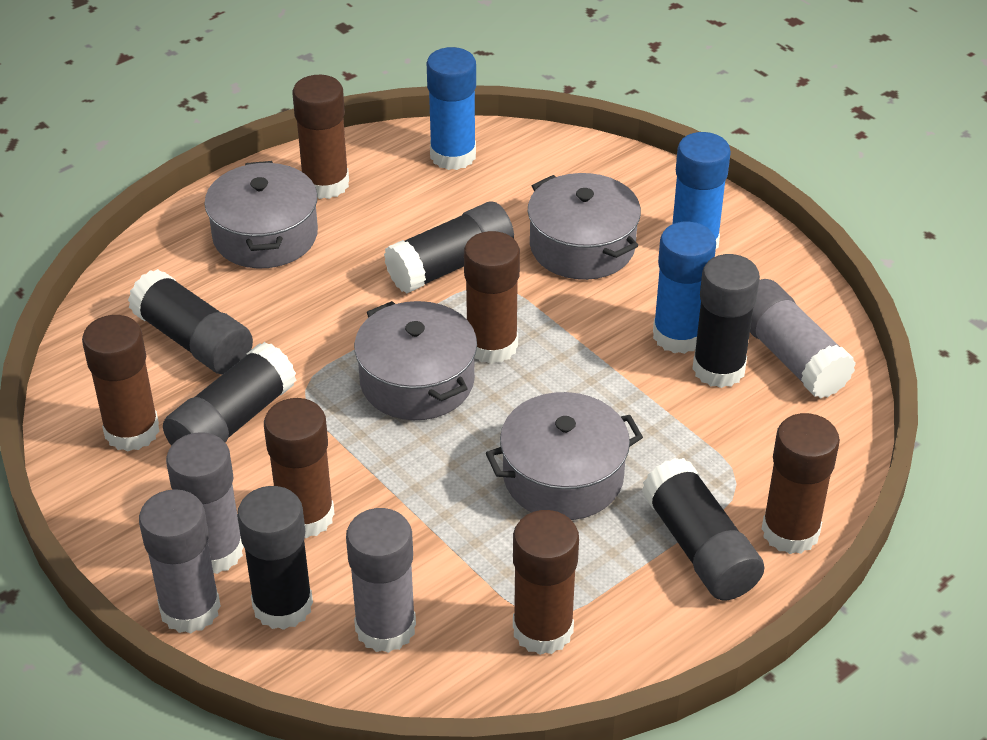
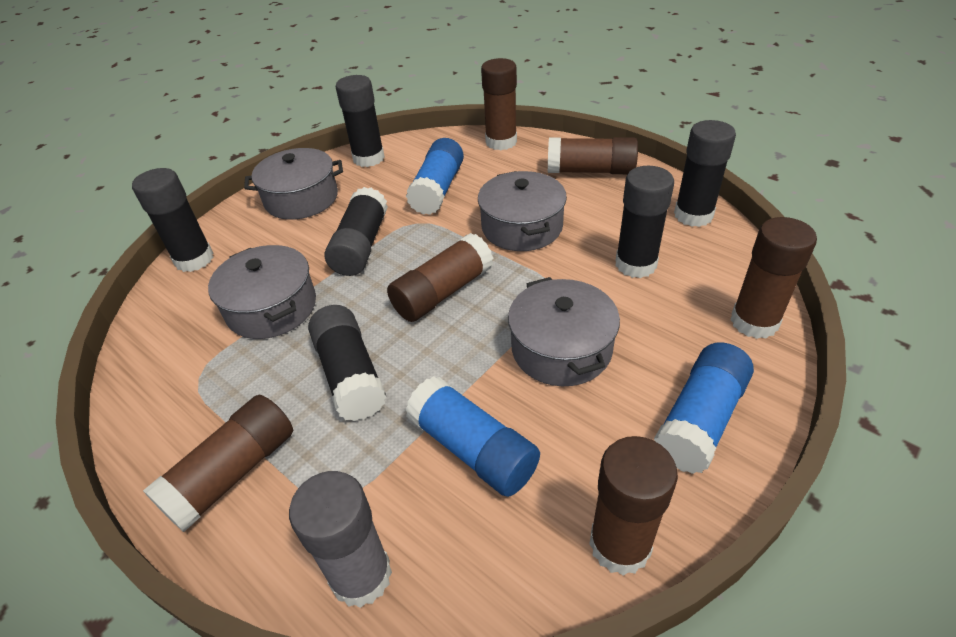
grey glue stick: [139,489,221,634] [166,432,244,574] [346,508,416,653] [750,279,856,399] = 4 -> [289,471,392,608] = 1

